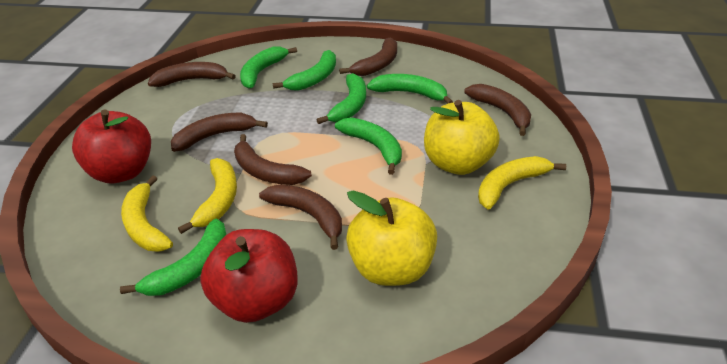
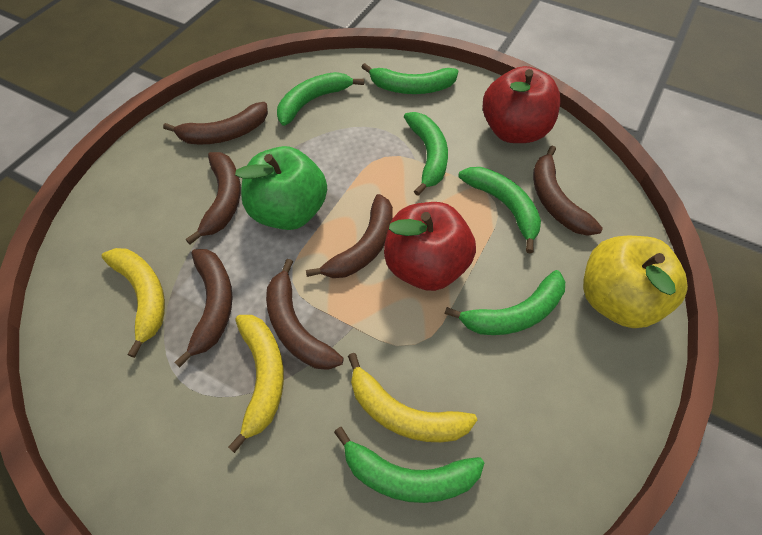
green apple: none = 0 -> [235,146,327,230] = 1
yellow apple: [346,190,437,286] [424,100,500,175] = 2 -> [583,236,688,328] = 1

